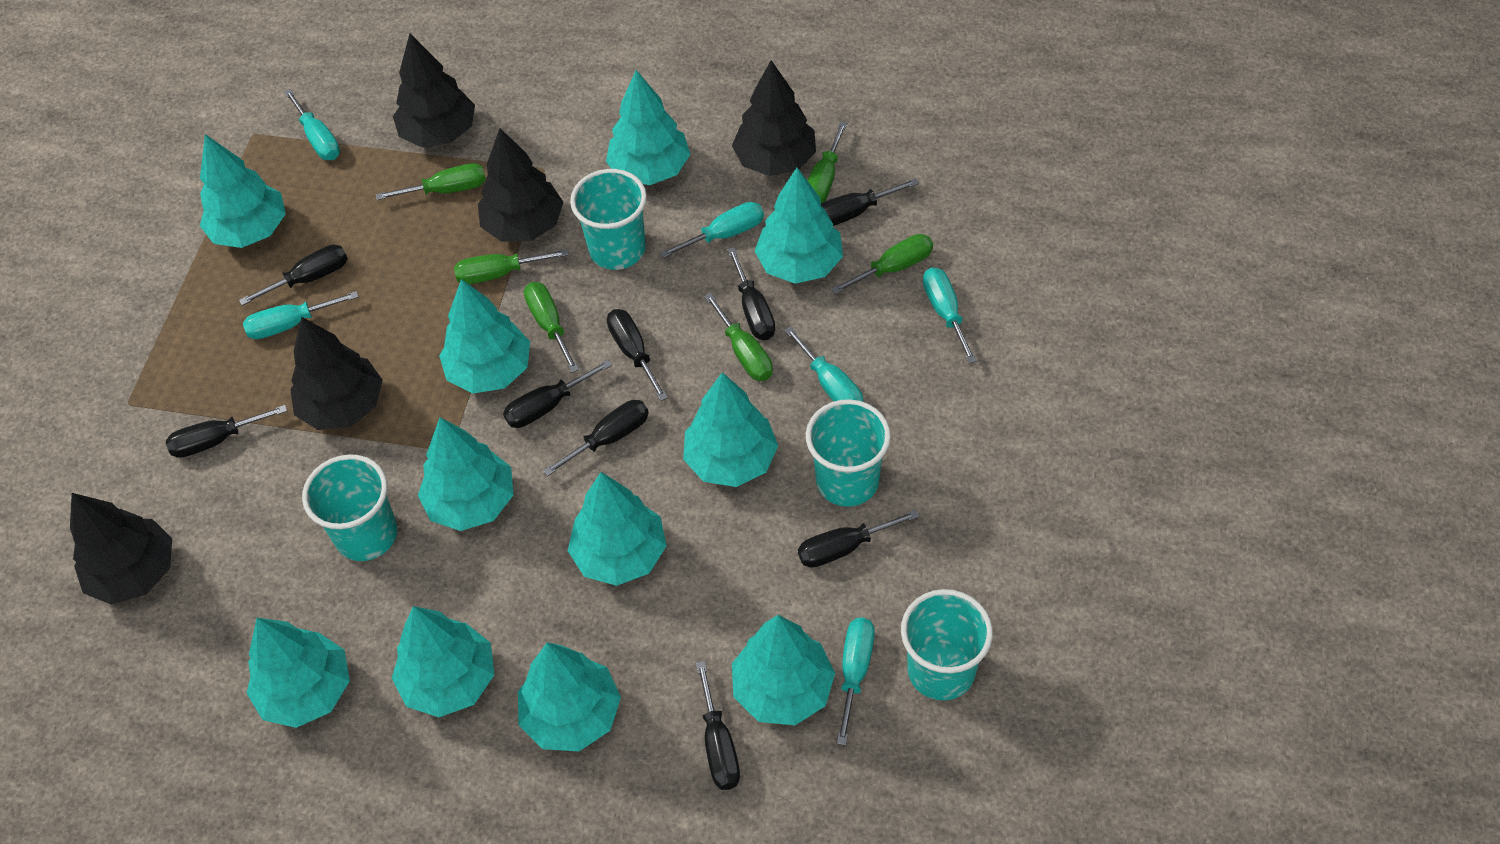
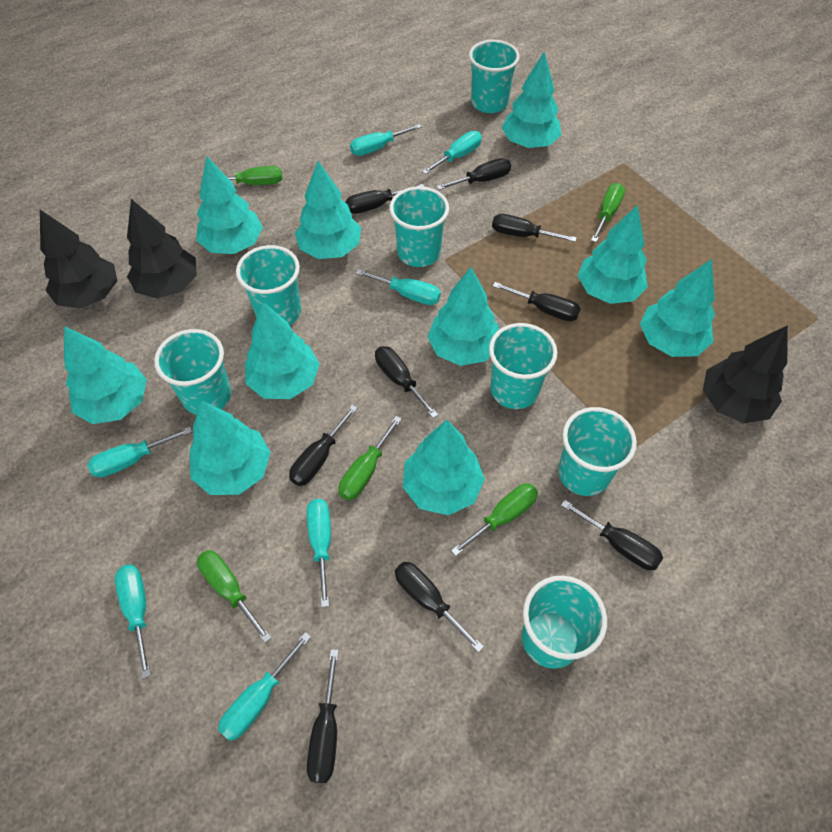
black tree: [70,493,172,605] [290,317,383,430] [393,33,475,147] [478,128,564,242] [732,60,816,176] = 5 -> [40,210,117,308] [127,199,197,299] [703,325,788,423] = 3
green screwdriver: [376,163,486,200] [454,249,568,284] [524,282,579,373] [704,293,773,381] [807,121,847,203] [831,234,933,294] = 6 -> [197,550,271,643] [201,166,283,185] [338,416,401,501] [451,483,538,556] [591,183,625,242] = 5
turquoise cup: [302,454,397,561] [570,169,647,270] [806,399,891,507] [901,589,993,701] = 4 -> [154,329,231,415] [236,245,301,325] [389,186,449,267] [469,40,520,113] [489,323,557,409] [522,576,607,669] [558,407,637,496] = 7
turquoise screwdriver: [243,291,359,339] [284,89,340,160] [660,202,764,258] [784,326,863,402] [837,618,875,745] [923,267,977,364] = 6 -> [88,427,192,478] [115,564,151,678] [218,632,311,741] [307,499,331,607] [350,124,422,156] [356,269,441,305] [422,131,482,174] = 7
turquoise tree: [200,134,286,248] [247,618,350,728] [392,606,494,717] [418,417,514,531] [439,279,530,394] [518,643,621,751] [568,472,667,586] [606,70,690,185] [683,372,778,487] [732,615,835,725] [754,168,843,284] = 11 -> [64,326,147,424] [190,401,271,495] [196,156,263,254] [245,302,320,399] [295,161,361,259] [403,420,485,515] [427,267,499,366] [502,52,561,148] [578,205,648,304] [640,259,715,357] = 10

